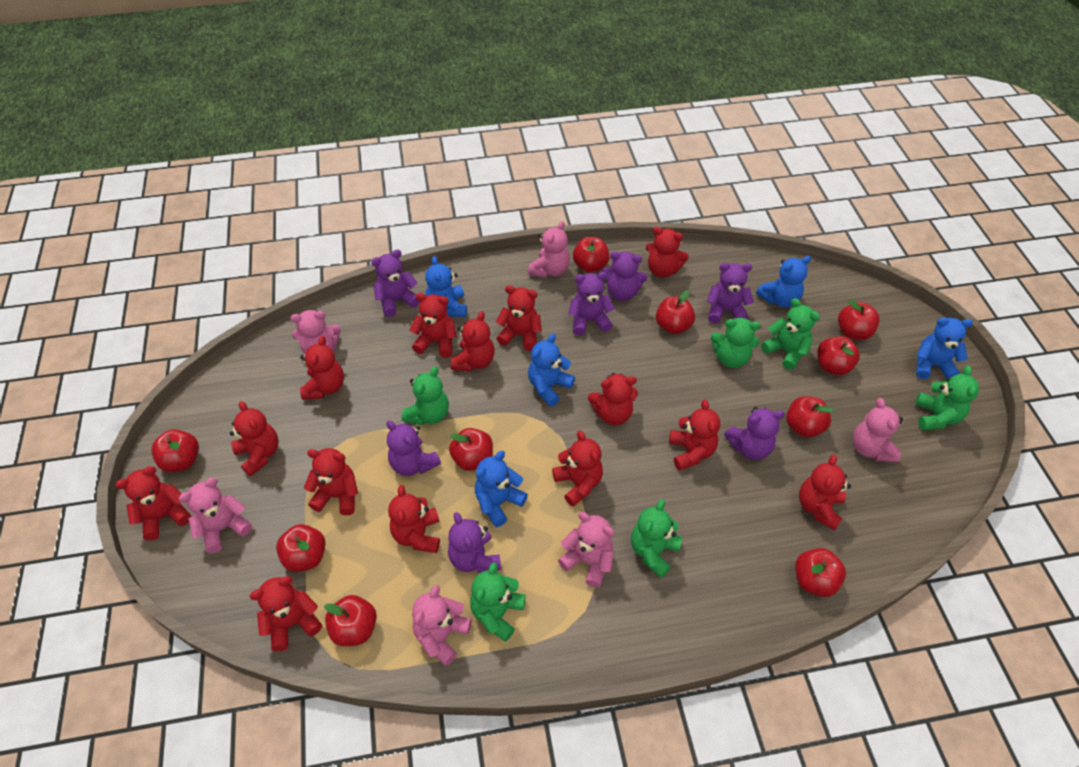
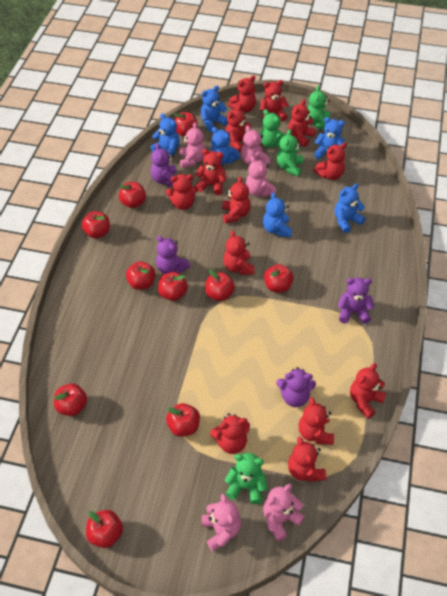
blue teddy bear: [425,256,467,317] [475,451,528,527] [528,334,575,407] [756,256,811,308] [916,317,973,379] = 5 -> [151,113,180,155] [201,86,228,132] [211,127,240,165] [263,192,292,237] [314,117,345,159] [334,183,365,233] = 6
green teddy bear: [402,366,449,425] [470,562,526,642] [631,499,682,578] [711,317,760,368] [761,298,820,370] [915,366,979,430] = 6 -> [225,453,267,504] [260,109,286,148] [277,129,303,176] [307,86,330,130] = 4
pink teddy bear: [179,478,252,553] [291,310,341,354] [412,585,472,666] [528,221,570,278] [558,512,614,587] [853,398,903,462] = 6 -> [180,122,206,168] [202,494,241,552] [241,125,270,165] [246,156,276,197] [263,484,305,541] = 5
purple teddy bear: [371,250,420,317] [386,420,441,476] [448,512,501,573] [568,272,615,336] [603,251,648,301] [707,263,754,324] [724,407,785,460] = 7 -> [151,143,177,186] [156,235,190,274] [276,367,316,407] [337,277,374,324] = 4
red teddy bear: [115,466,191,541] [230,401,278,477] [250,576,322,651] [300,336,344,400] [304,448,358,515] [388,485,440,553] [409,293,456,358] [451,311,495,372] [496,285,542,351] [552,431,603,507] [588,373,638,425] [646,227,689,278] [669,400,720,471] [799,455,851,531] = 14 -> [166,174,198,210] [195,149,226,195] [210,413,250,454] [222,176,251,224] [223,230,254,275] [225,104,251,152] [228,75,256,113] [260,80,289,121] [288,99,316,147] [288,436,326,482] [298,397,334,445] [314,143,347,180] [350,363,386,419] = 13

